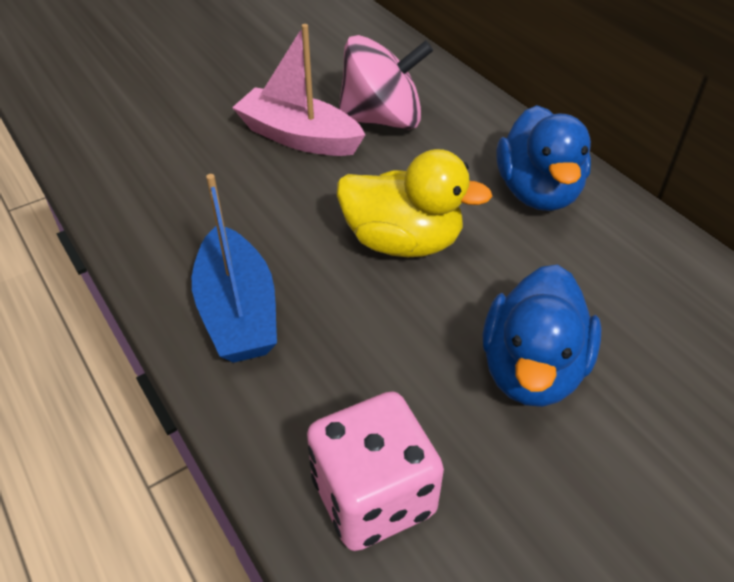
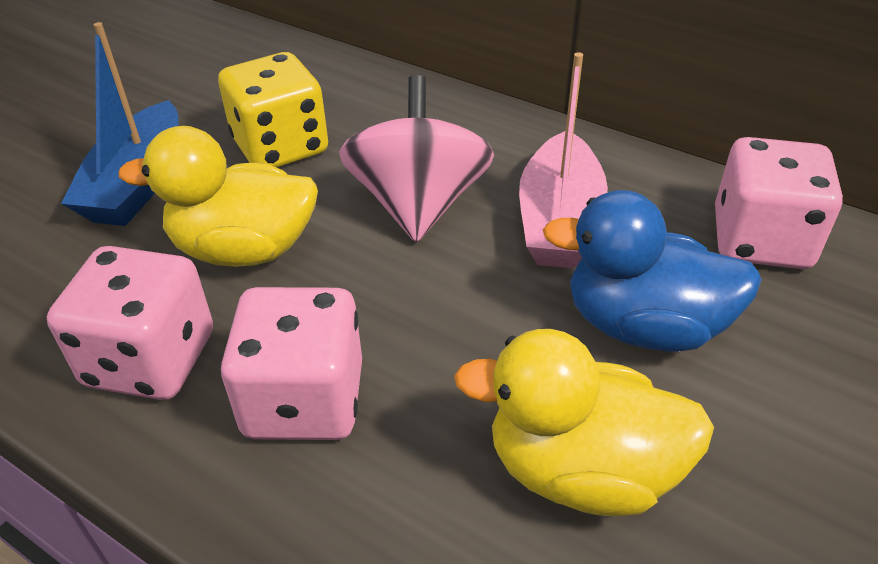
blue duck: [482,265,602,407] [496,105,591,211] = 2 -> [543,190,762,352] = 1
pink dice: [307,391,444,551] = 1 -> [47,246,213,400] [221,287,362,440] [715,137,843,269] = 3
yellow dice: none = 0 -> [218,52,328,168] = 1
yellow duck: [337,149,493,257] = 1 -> [118,126,318,267] [454,329,714,516] = 2

